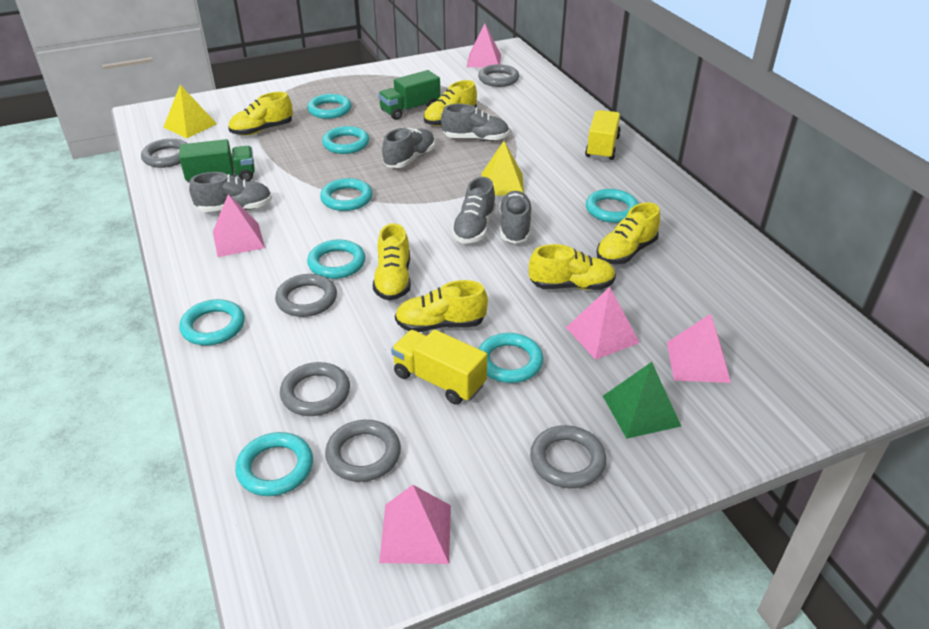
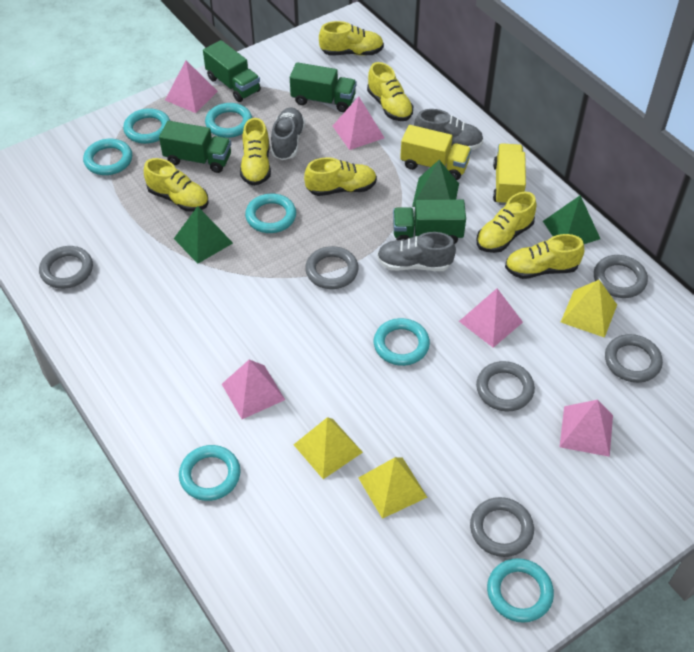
green pyramid: [603,362,681,439] = 1 -> [174,206,233,264] [412,160,459,207] [543,195,600,244] = 3
green truck: [179,139,255,183] [378,70,440,120] = 2 -> [159,121,231,173] [203,40,261,102] [290,62,356,112] [393,200,466,244] = 4
grey shoe: [189,172,272,212] [382,128,435,168] [441,104,509,141] [451,177,496,243] [499,191,532,244] = 5 -> [271,107,305,160] [377,232,456,271] [414,109,484,150] = 3
turquoise ring: [179,299,245,345] [235,432,313,496] [307,94,351,119] [307,240,365,279] [320,178,372,211] [322,126,369,154] [479,333,543,383] [586,189,639,223] = 8 -> [83,139,132,175] [123,108,170,144] [179,445,241,501] [205,103,252,138] [245,194,296,233] [374,318,430,366] [487,558,554,623] = 7
yellow pyramid: [163,85,217,138] [482,141,524,196] = 2 -> [294,417,363,479] [359,457,427,519] [561,280,617,338] = 3
yellow shoe: [228,92,293,135] [373,223,411,301] [395,280,488,332] [424,80,477,126] [529,244,616,290] [596,202,660,264] = 6 -> [144,158,209,212] [240,118,271,186] [304,157,377,196] [319,21,384,56] [367,62,413,121] [477,192,537,253] [505,234,584,279] = 7

